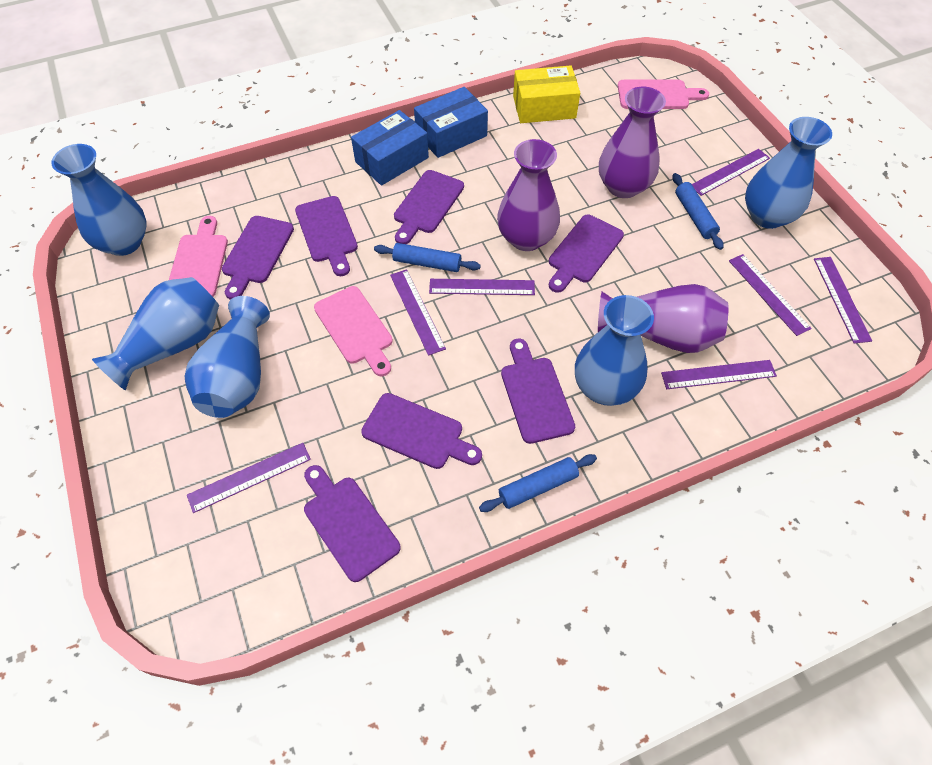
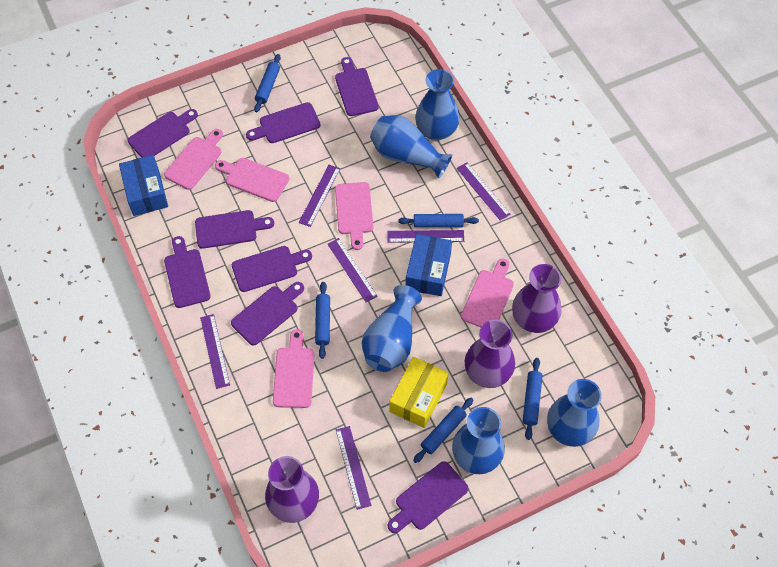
blue rolling pin: [374,243,481,272] [479,454,597,512] [672,173,724,250] = 3 -> [254,54,281,112] [315,282,330,359] [398,214,479,228] [413,398,474,463] [523,358,543,440] = 5
pink cutting board: [169,216,228,297] [314,286,393,376] [618,80,709,109] = 3 -> [164,129,223,190] [215,158,289,202] [273,329,314,408] [335,182,374,250] [461,258,514,327] = 5
purple cutting board: [222,216,294,300] [295,196,358,276] [304,465,401,582] [361,393,482,469] [394,170,464,244] [501,339,575,444] [549,215,624,293] = 7 -> [128,109,198,158] [164,236,211,308] [195,210,274,249] [231,282,304,346] [232,246,312,292] [246,102,320,143] [335,57,379,116] [388,461,468,533] = 8
purple ruler: [187,443,311,513] [390,269,446,356] [429,279,535,295] [661,360,777,389] [692,149,770,196] [729,254,812,336] [814,257,872,344] = 7 -> [200,314,230,389] [299,165,340,227] [328,238,378,302] [336,426,371,510] [388,230,464,243] [457,162,511,221] = 6

